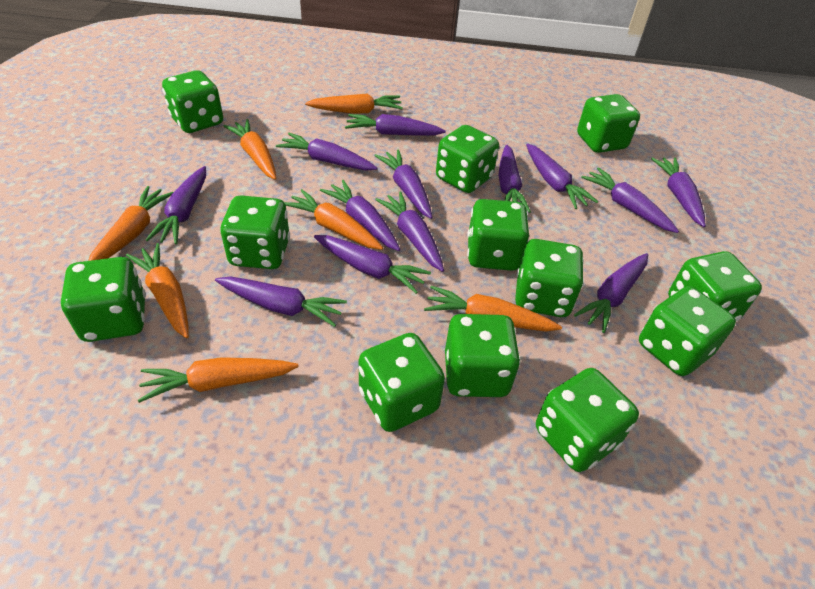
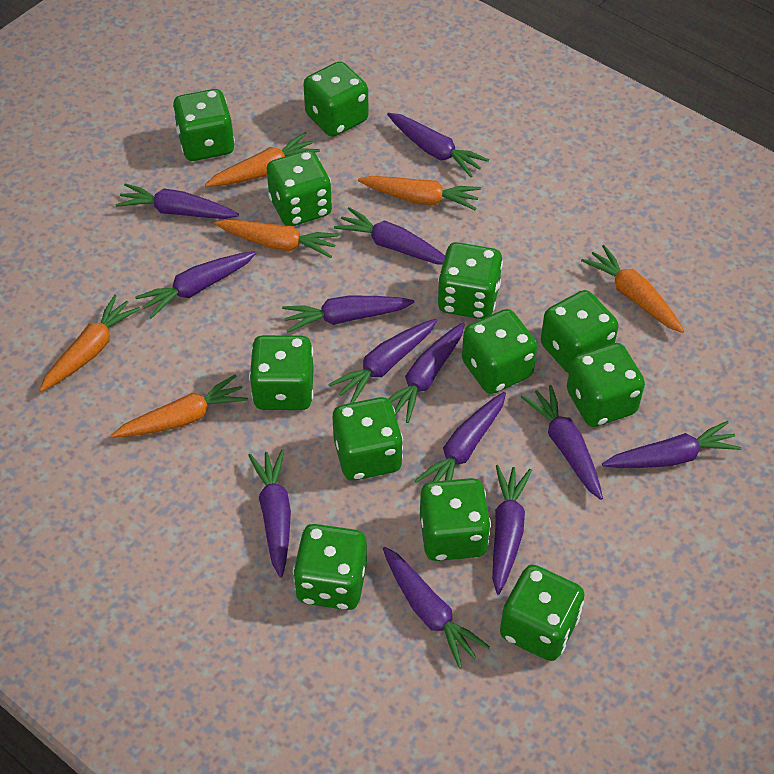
orange carrot: [88,186,174,261] [126,243,189,338] [138,357,299,403] [223,119,276,180] [284,189,383,250] [305,93,403,114] [424,286,562,332] = 7 -> [39,295,140,392] [112,375,248,437] [205,132,320,187] [214,219,339,258] [358,176,481,210] [581,245,684,333] = 6

